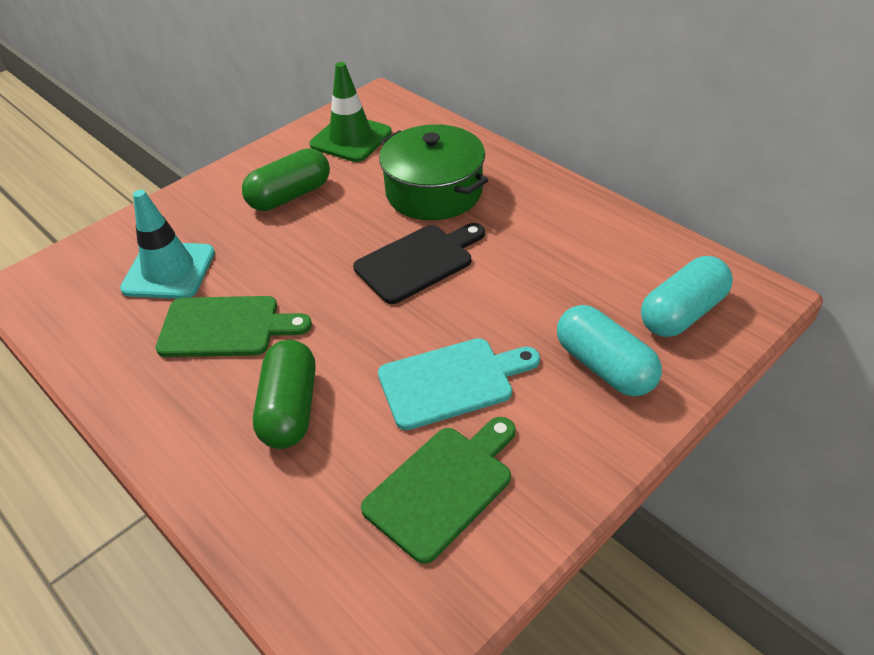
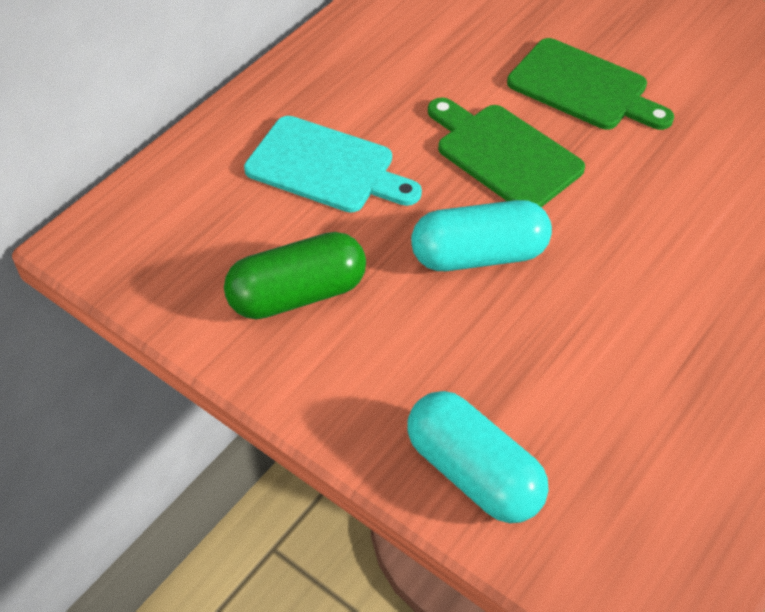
black cutting board: [353,223,485,304] = 1 -> none = 0
green capsule: [242,148,330,211] [253,340,315,449] = 2 -> [224,232,366,319] = 1
green pot: [379,124,488,220] = 1 -> none = 0
green traffic cone: [309,62,392,162] = 1 -> none = 0
turquoise traffic cone: [120,190,215,299] = 1 -> none = 0

